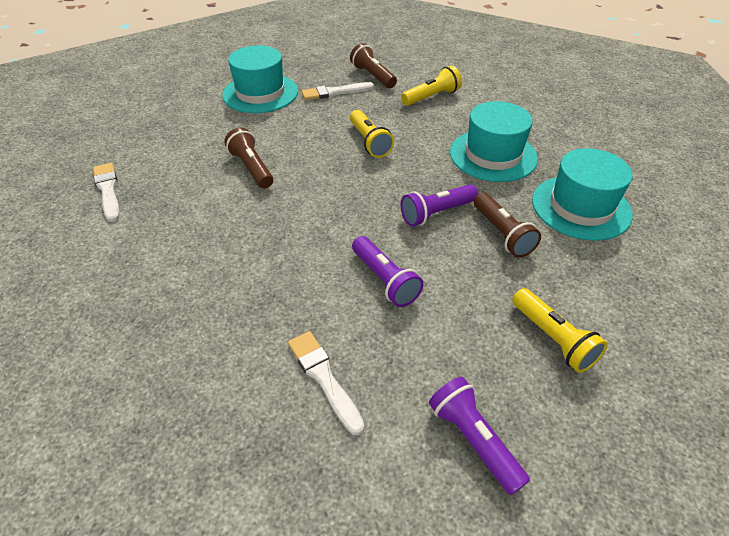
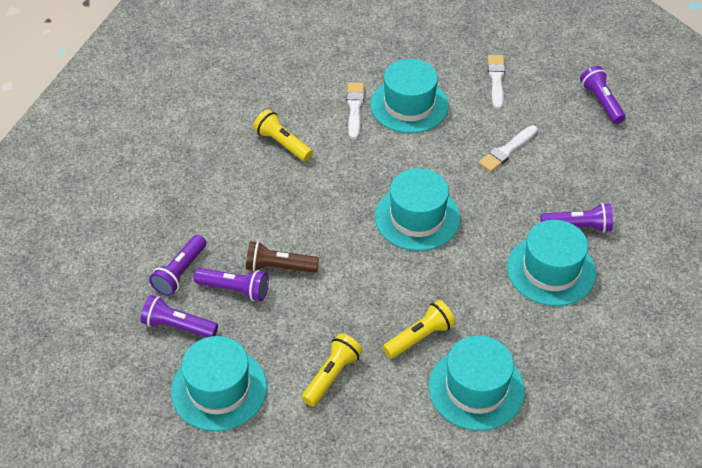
brown flashlight: [225,127,273,188] [350,43,397,88] [474,193,541,258] = 3 -> [246,241,319,273] = 1
purple flashlight: [352,236,423,307] [400,184,478,226] [429,377,530,495] = 3 -> [141,295,218,337] [149,235,206,296] [194,268,269,301] [541,203,613,233] [580,66,626,124] = 5
turquoise hat: [222,45,298,113] [450,101,538,182] [532,148,633,241] = 3 -> [171,336,267,431] [370,59,449,133] [375,168,460,251] [429,335,525,431] [507,220,596,306] = 5

